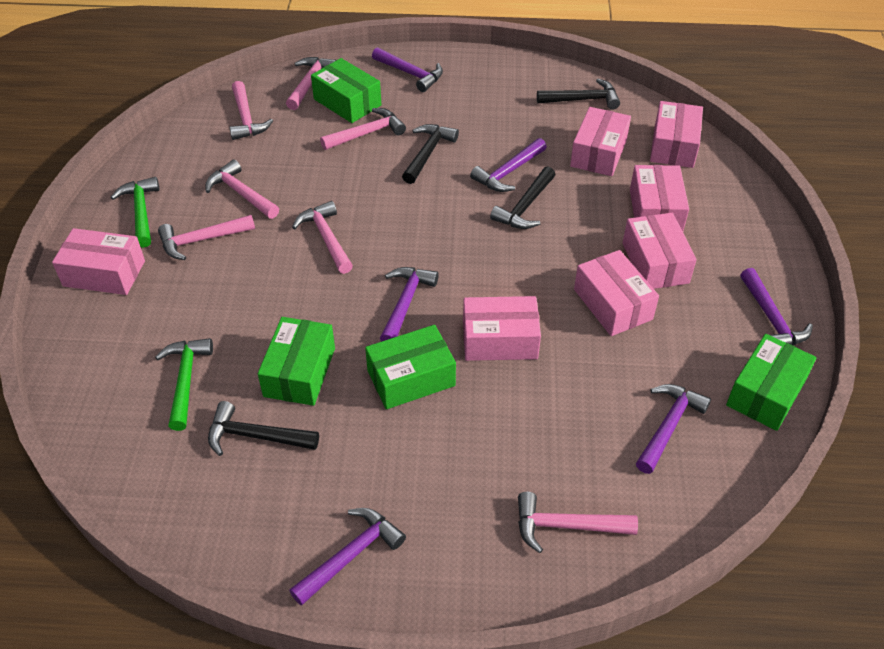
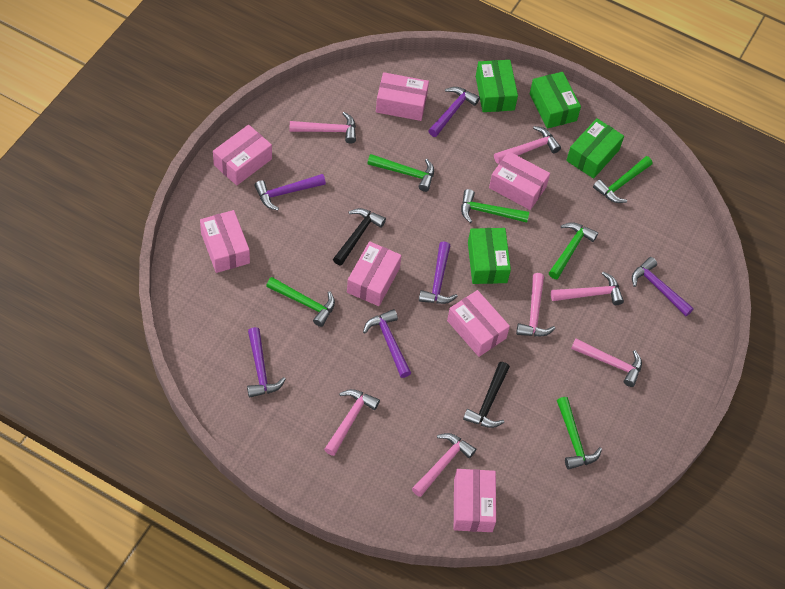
black hammer: [208,401,319,456] [402,124,459,184] [490,166,555,229] [537,79,620,110] = 4 -> [333,208,386,266] [463,362,510,428] = 2
green hammer: [111,177,160,248] [155,338,213,431] = 2 -> [266,277,335,327] [367,154,434,192] [461,189,529,223] [549,222,598,279] [557,397,602,470] [593,156,653,203] = 6

